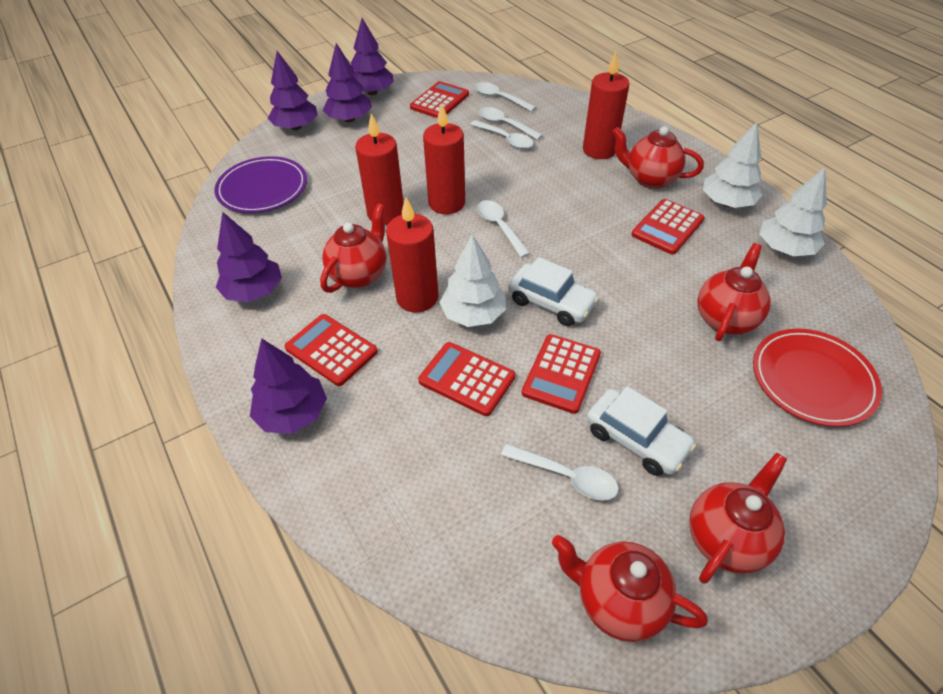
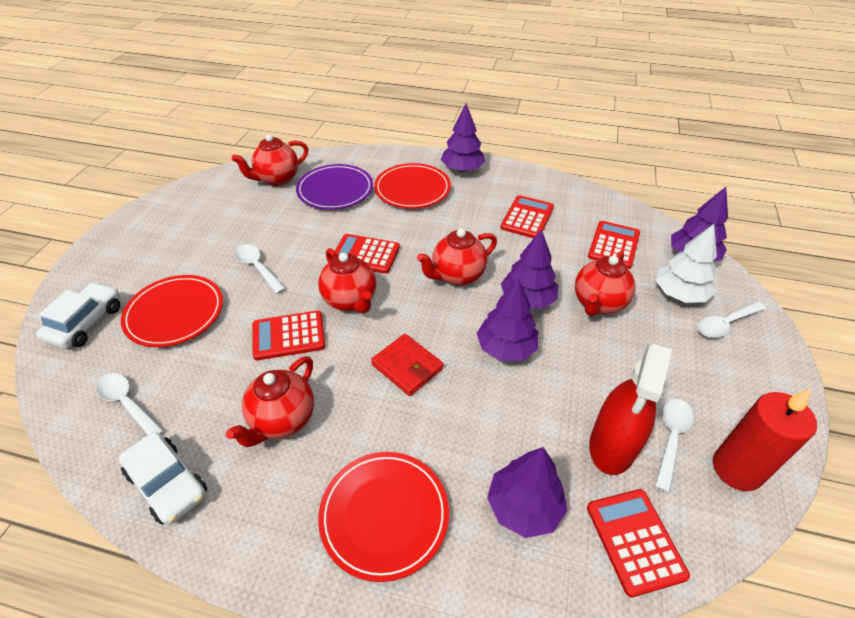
red candle: [355,113,404,225] [386,197,439,313] [423,103,465,214] [583,52,629,159] = 4 -> [713,389,817,491] = 1
red plate: [753,329,882,427] = 1 -> [121,275,223,347] [318,452,449,582] [374,163,451,209] = 3
red spray bottle: none = 0 -> [589,343,672,475] = 1
red wallet: none = 0 -> [371,334,443,396] = 1
white spoon: [470,120,533,149] [474,82,536,112] [477,200,531,258] [479,107,543,140] [501,444,619,501] = 5 -> [96,373,164,435] [235,245,286,294] [655,399,694,493] [697,301,766,338] = 4
white tree: [439,234,506,327] [703,122,762,208] [760,168,827,256] = 3 -> [656,224,717,303] = 1

